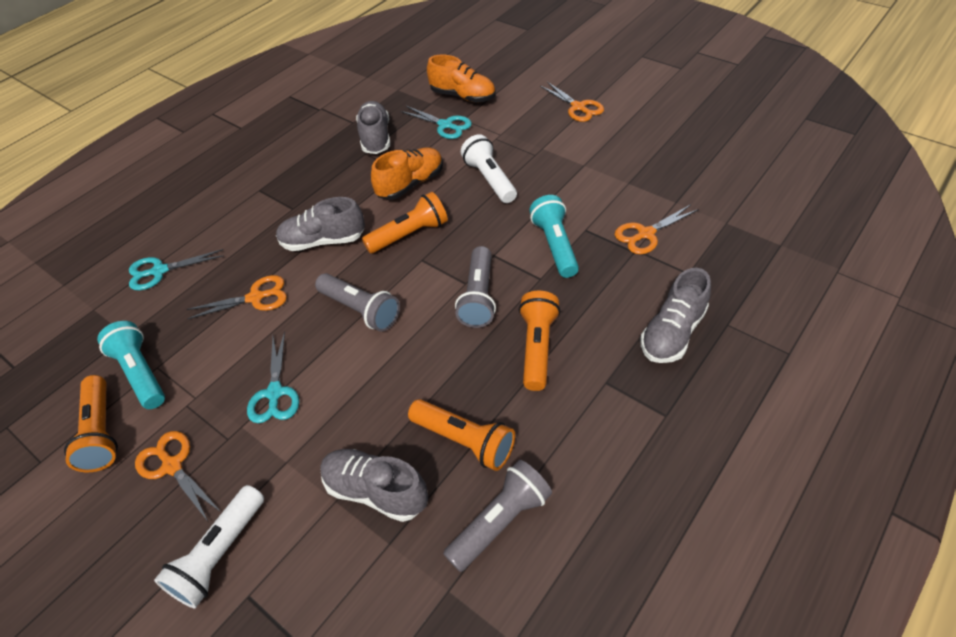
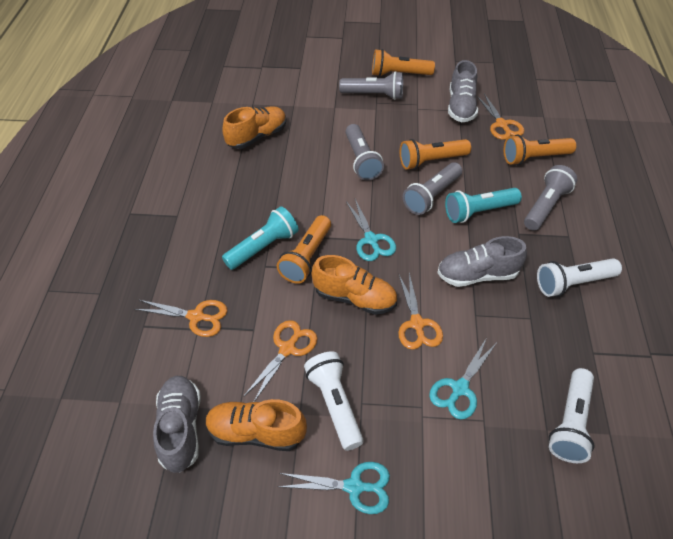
grey flashlight: [315,273,400,332] [443,460,552,572] [455,246,496,328] = 3 -> [339,71,403,100] [345,124,384,181] [403,162,462,215] [524,165,577,231] = 4
grey shoe: [276,197,365,251] [320,449,428,522] [356,101,390,154] [640,268,711,363] = 4 -> [153,376,200,473] [437,236,527,287] [448,60,478,122] = 3
orange shoe: [371,148,443,200] [427,55,496,102] = 2 -> [205,399,307,451] [222,106,287,149] [312,255,397,315] = 3
white flashlight: [154,485,264,608] [461,134,517,203] = 2 -> [304,351,363,451] [537,258,622,297] [549,368,594,463] = 3

